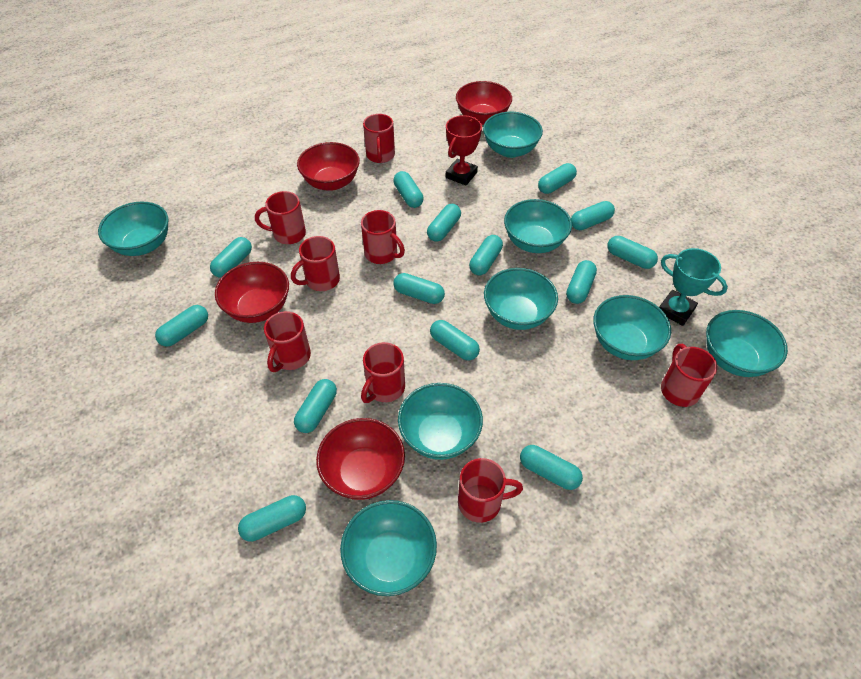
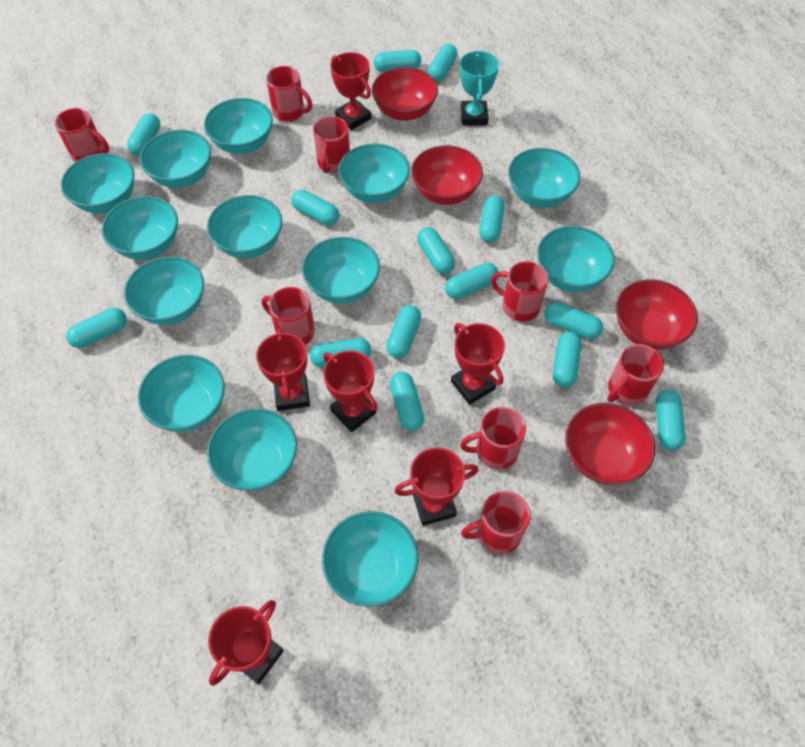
red trophy: [446,115,482,186] = 1 -> [208,600,284,686] [256,328,310,411] [323,350,378,432] [330,52,371,130] [394,447,479,526] [451,323,505,405] = 6
turquoise bowl: [98,201,169,256] [340,500,437,596] [398,383,483,460] [483,112,543,158] [484,268,558,330] [504,199,572,253] [593,295,671,360] [706,310,788,377] = 8 -> [61,153,134,213] [102,196,178,260] [124,256,204,325] [138,355,225,432] [140,130,211,188] [204,98,273,154] [207,195,282,259] [207,408,297,491] [302,237,380,304] [322,511,418,607] [338,144,410,203] [508,148,580,208] [537,226,615,292] = 13

